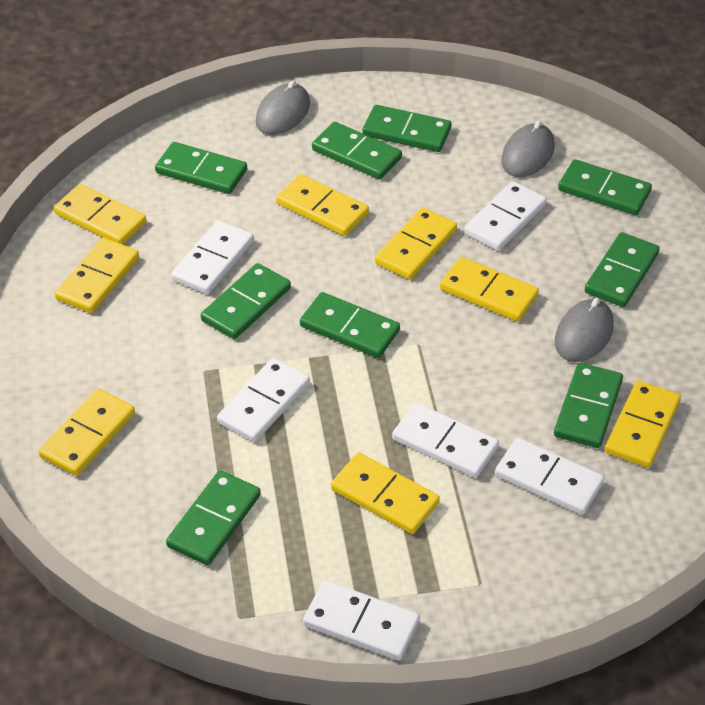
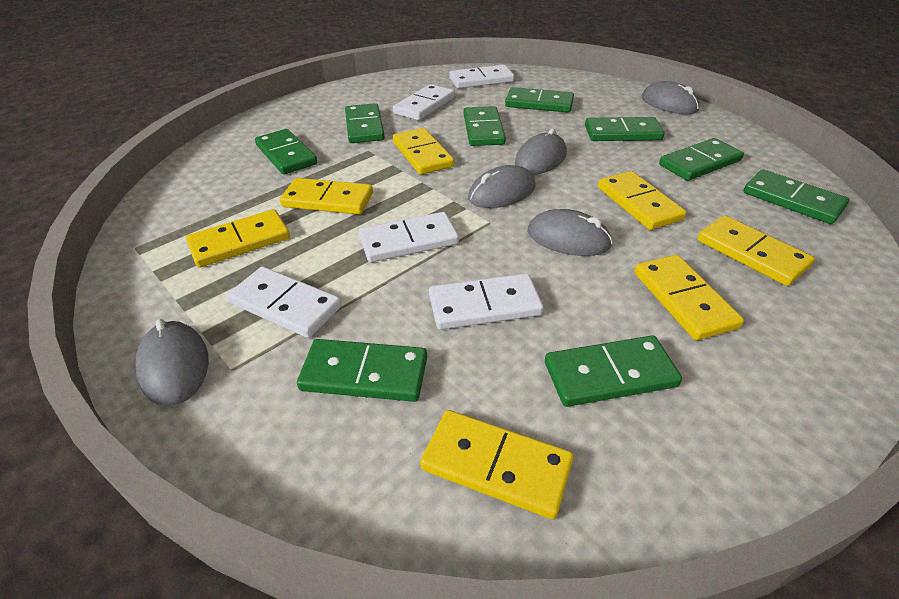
grey mouse: [255,80,310,135] [501,121,555,177] [555,298,614,362] = 3 -> [135,319,209,406] [468,165,536,208] [515,129,567,175] [527,209,613,256] [642,81,699,114] = 5
white domino: [171,220,254,294] [217,358,310,442] [303,580,420,660] [392,403,499,478] [464,181,547,251] [495,438,604,515] = 6 -> [227,267,341,338] [359,212,459,262] [393,84,455,120] [429,273,544,330] [449,65,514,89] = 5
yellow domino: [38,388,135,476] [54,184,146,245] [54,238,139,313] [276,174,369,236] [331,453,440,534] [375,207,457,280] [440,257,539,322] [605,381,681,468] = 8 -> [186,209,290,268] [280,178,373,214] [393,128,454,175] [420,410,573,519] [598,171,686,230] [634,255,744,340] [698,215,815,286] = 7

